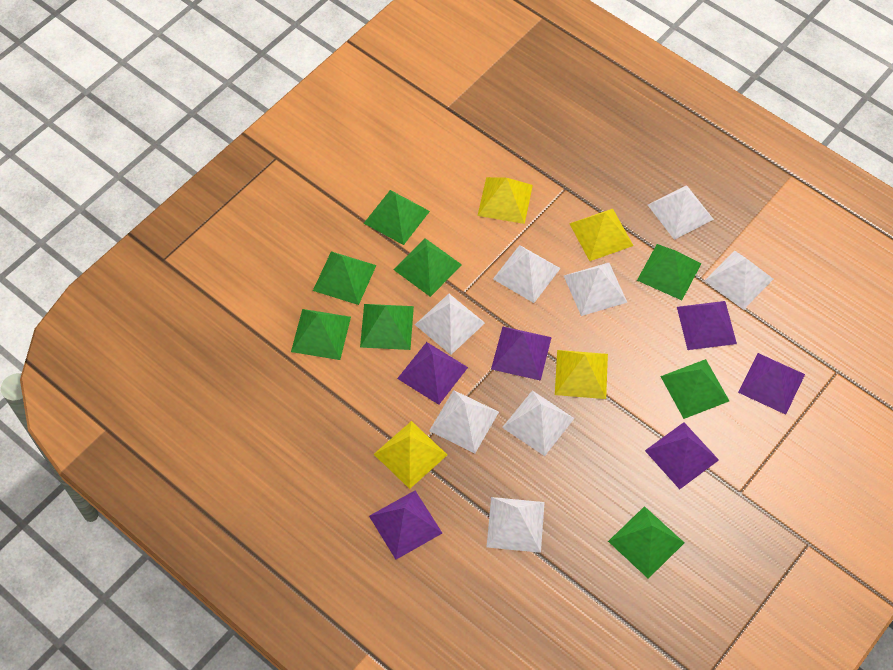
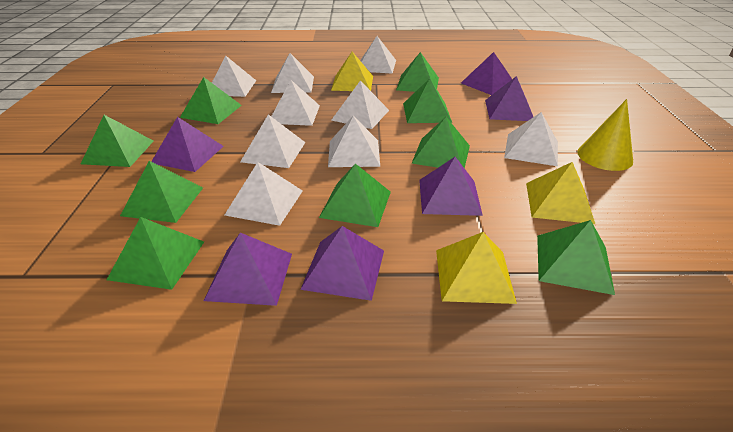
green pyramid: [291,309,351,360] [313,251,376,305] [360,304,414,350] [364,190,430,245] [393,238,462,297] [608,506,684,579] [637,244,702,300] [660,359,729,419] = 8 -> [81,115,153,167] [107,217,204,290] [120,161,203,223] [180,77,242,124] [319,164,391,227] [396,52,439,92] [403,78,452,123] [411,117,470,168] [537,220,615,295] = 9
white pyramid: [415,294,485,355] [429,390,499,453] [487,497,545,553] [493,245,561,303] [502,391,575,456] [564,263,627,316] [648,185,714,240] [705,250,773,310] = 8 -> [212,55,256,97] [225,162,303,226] [240,114,305,168] [271,53,314,93] [271,80,320,126] [328,116,380,167] [331,80,389,129] [361,36,396,74] [504,112,558,166] = 9
yellow cone: none = 0 -> [577,99,633,171] = 1
yellow pyramid: [374,421,447,489] [477,177,533,224] [555,350,608,399] [569,209,634,261] = 4 -> [331,52,373,91] [436,232,517,304] [526,162,595,224] = 3

